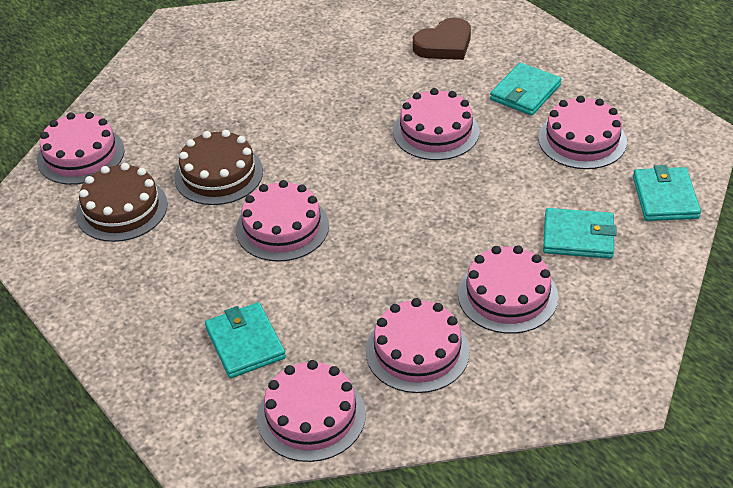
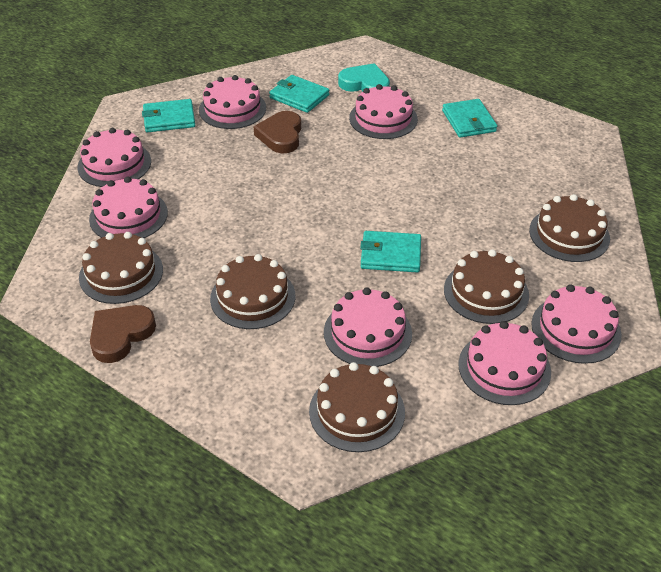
brown cake: [76,163,168,242] [174,130,263,205] = 2 -> [79,232,163,304] [210,254,295,329] [309,362,405,452] [444,250,529,324] [529,194,610,262] = 5
brown heart: [413,18,471,60] = 1 -> [90,305,156,363] [253,111,301,153] = 2
turquoise heart: none = 0 -> [338,63,390,92] = 1

